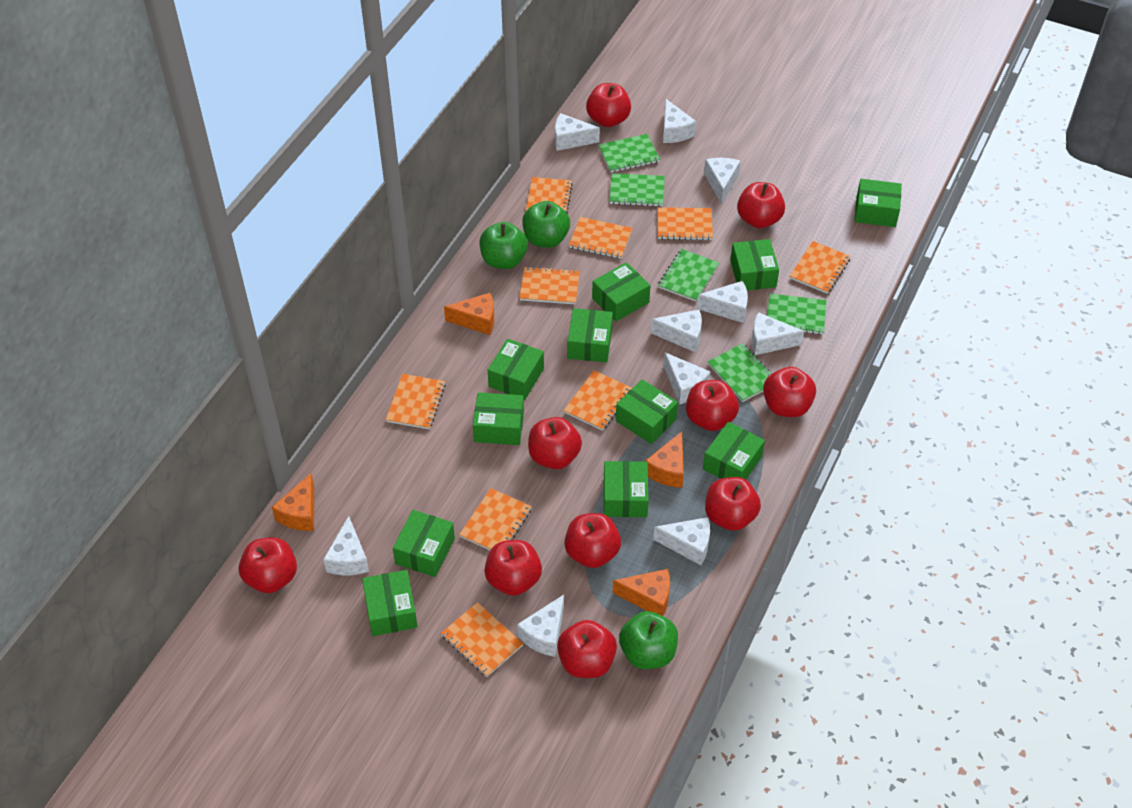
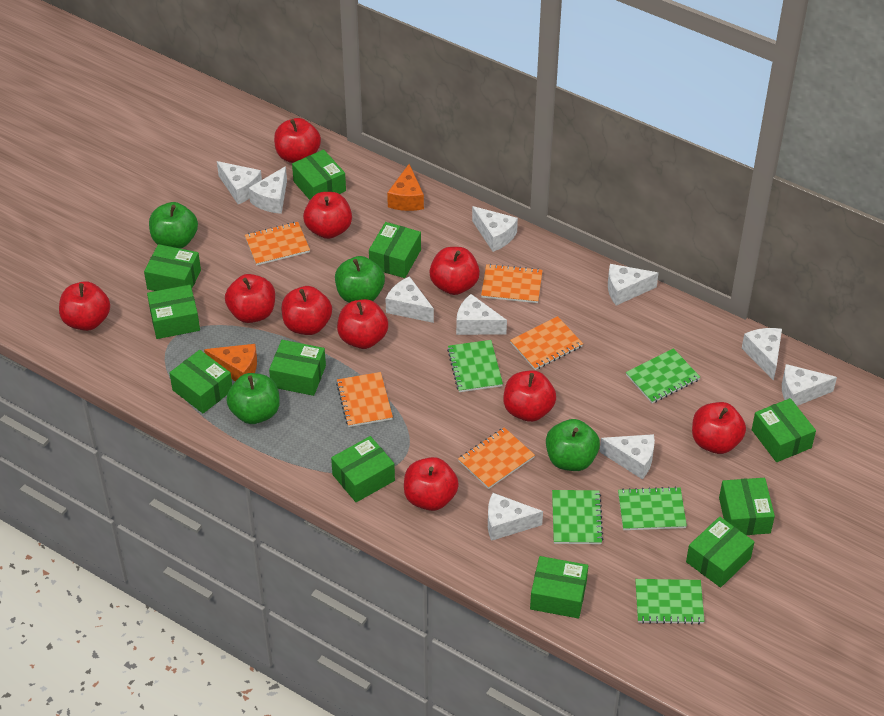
green apple: [480,222,528,269] [522,201,570,248] [619,611,678,669] = 3 -> [149,202,198,249] [227,373,280,424] [335,256,385,303] [546,419,600,471] = 4
orange cheese: [272,473,314,531] [444,293,494,335] [613,569,670,616] [645,431,684,488] = 4 -> [204,344,257,381] [387,164,424,211] = 2
orange notebook: [386,374,446,429] [441,602,523,677] [459,488,532,550] [519,266,580,304] [525,177,573,213] [564,370,632,431] [569,217,632,259] [657,207,713,240] [790,241,851,294] = 9 -> [245,222,310,265] [336,372,393,427] [458,427,535,489] [481,264,543,303] [510,316,583,370] = 5

